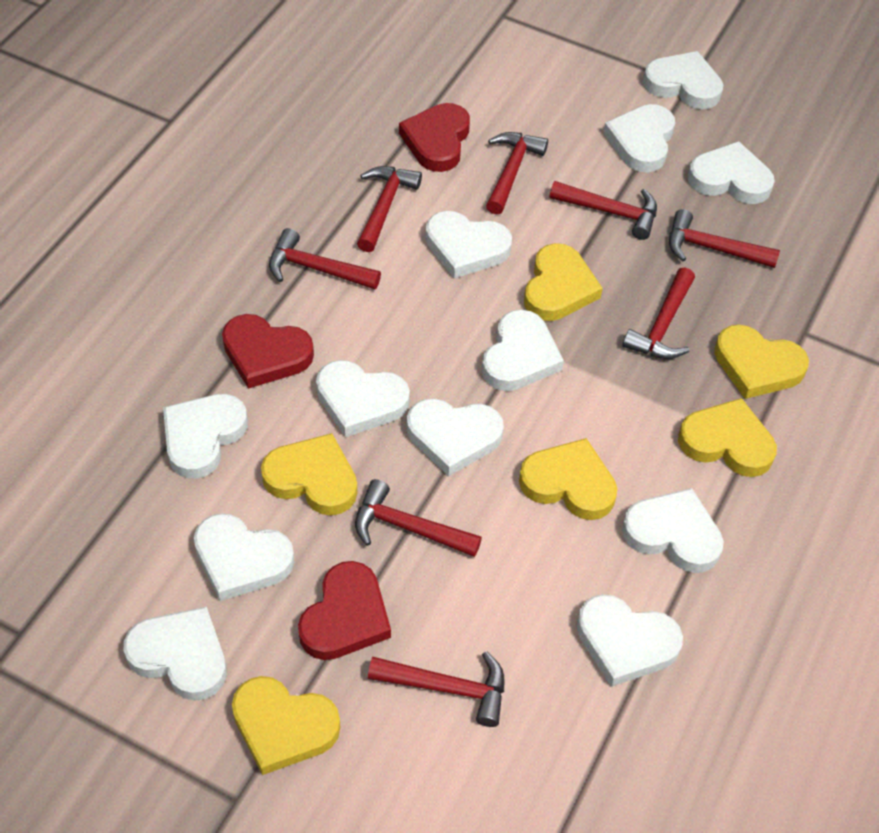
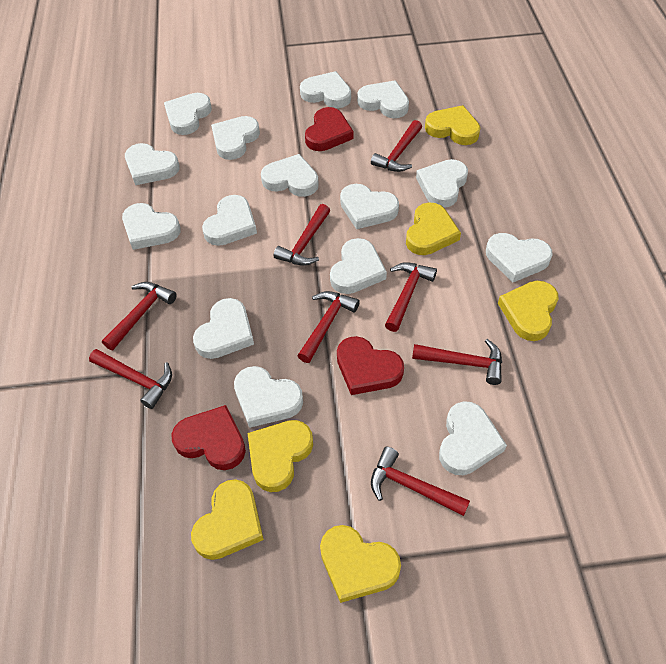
white heart: [124,607,227,701] [163,394,248,479] [194,513,294,601] [316,360,410,437] [407,398,504,476] [425,211,512,278] [482,310,564,391] [577,594,683,687] [603,104,675,172] [622,488,724,573] [643,51,723,109] [688,141,775,204] = 12 -> [122,203,181,250] [125,143,179,185] [164,93,212,135] [193,298,254,359] [202,195,257,246] [211,116,260,160] [234,366,303,428] [261,154,319,197] [300,71,351,108] [330,238,387,294] [340,184,399,229] [357,81,409,118] [416,159,468,208] [439,401,507,475] [486,233,553,282] = 15

